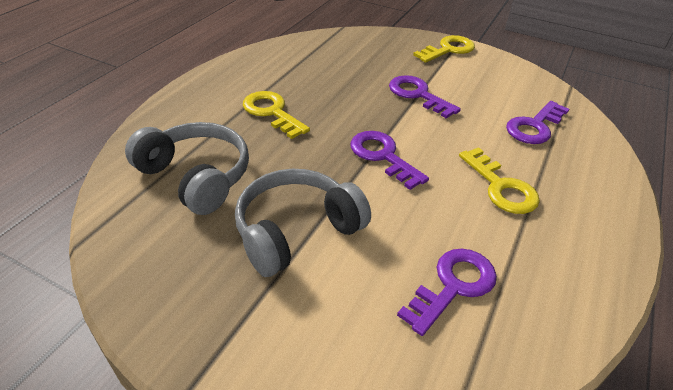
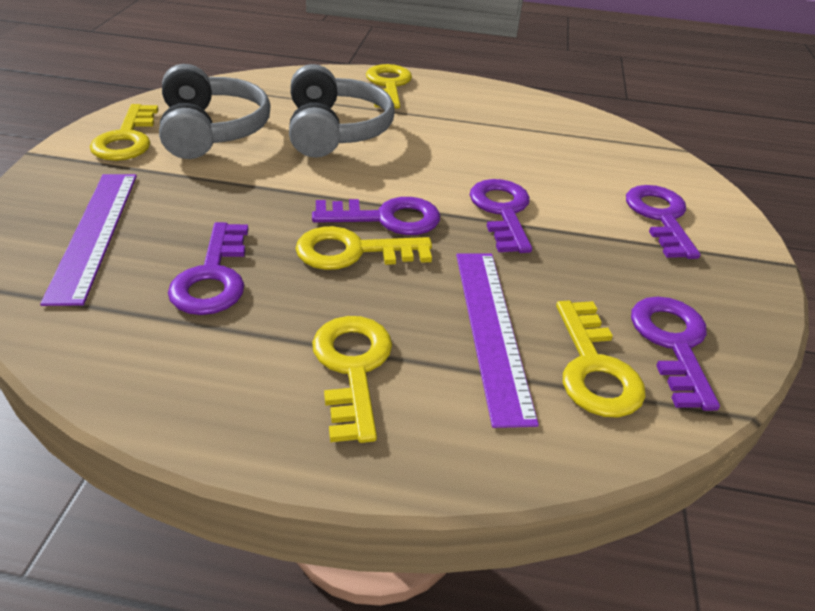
purple key: [350,131,429,190] [389,75,461,118] [397,248,497,336] [506,101,569,144] = 4 -> [168,222,248,315] [312,197,440,235] [470,179,532,253] [626,185,700,259] [631,296,720,411] = 5
purple ruler: none = 0 -> [40,174,137,306] [456,253,539,428] = 2
yellow key: [243,91,310,139] [413,35,475,63] [459,147,540,214] = 3 -> [90,104,159,161] [296,226,432,270] [312,316,392,443] [366,64,412,109] [556,301,646,418] = 5

